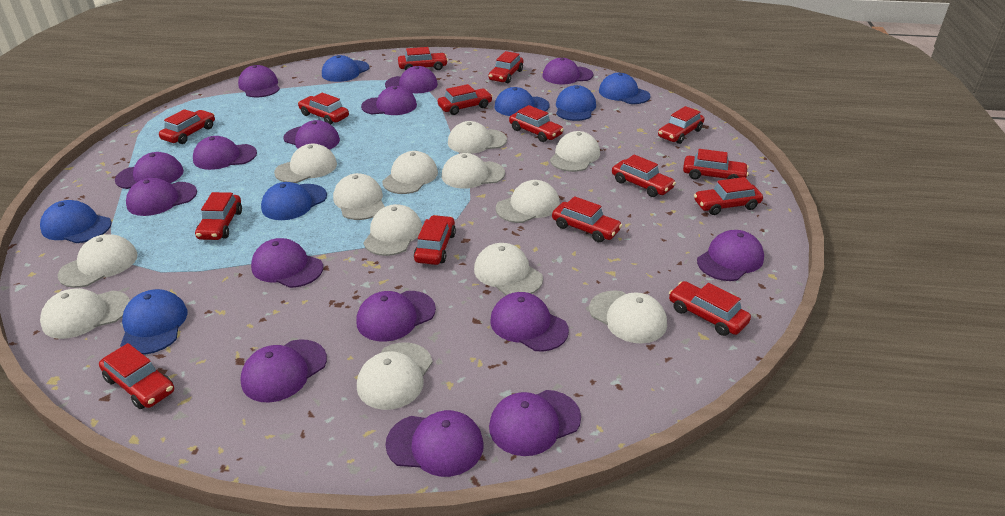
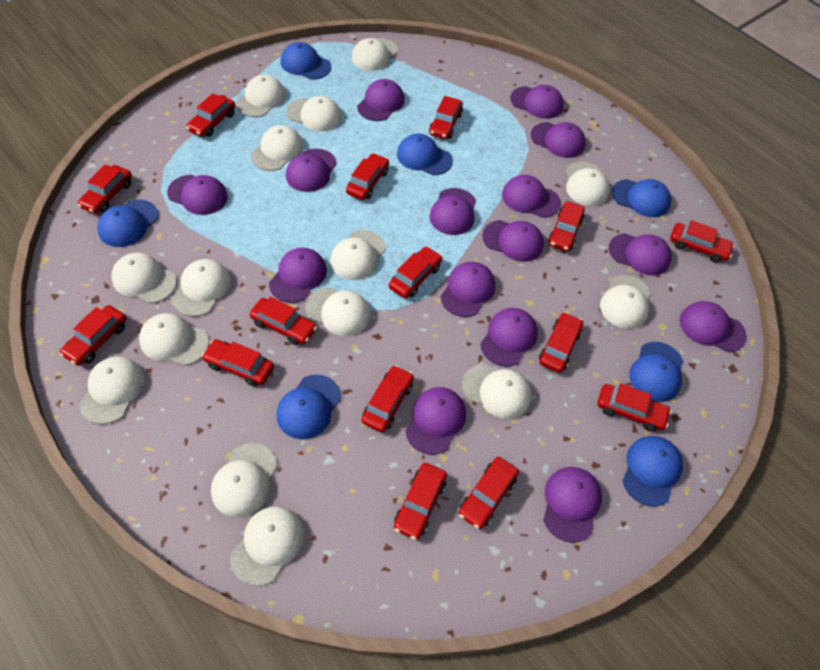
white cap: [40,288,130,339] [58,234,138,288] [274,144,337,183] [333,173,385,220] [357,342,433,410] [363,204,422,256] [382,151,438,194] [442,153,505,189] [448,121,507,154] [474,243,543,295] [496,180,560,223] [550,131,600,172] [589,290,667,343] = 13 -> [79,357,145,424] [111,253,177,303] [139,313,209,366] [172,259,231,317] [211,443,277,518] [230,506,304,586] [236,75,286,117] [251,125,303,171] [287,96,342,131] [305,287,371,336] [330,230,386,280] [352,38,398,71] [462,364,532,419] [566,161,610,206] [600,275,650,329] = 15

